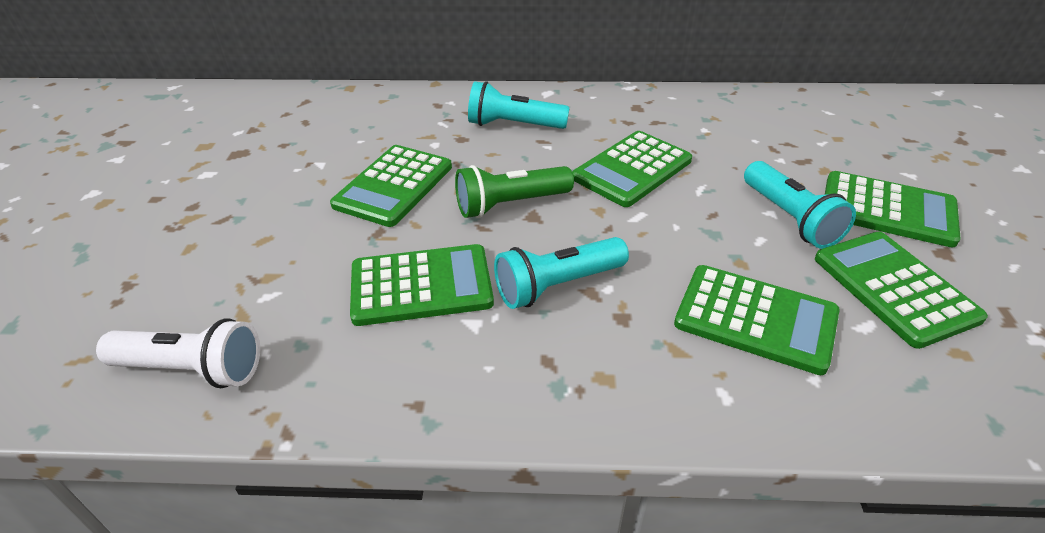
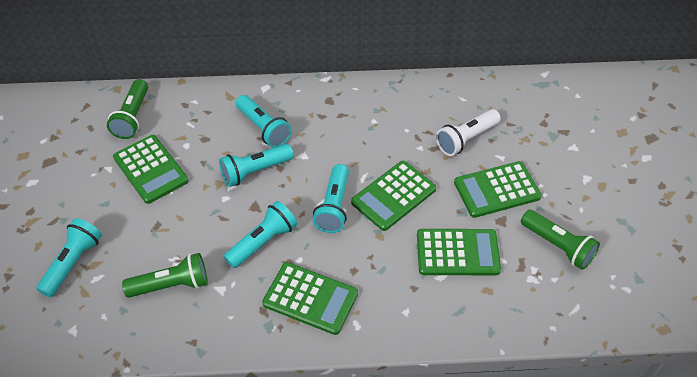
green calculator: [330,145,452,227] [350,244,494,326] [572,131,692,207] [674,265,840,375] [815,232,988,349] [825,171,961,247] = 6 -> [113,135,189,204] [262,262,358,335] [351,161,436,231] [417,229,501,275] [454,161,542,218] = 5
green flashlight: [455,165,574,218] = 1 -> [107,79,148,139] [122,253,208,298] [521,210,600,270] = 3
turquoise flashlight: [468,81,570,129] [494,237,629,309] [744,161,856,249] = 3 -> [36,218,102,297] [219,144,294,187] [224,201,297,268] [236,95,292,148] [313,164,349,233] = 5

